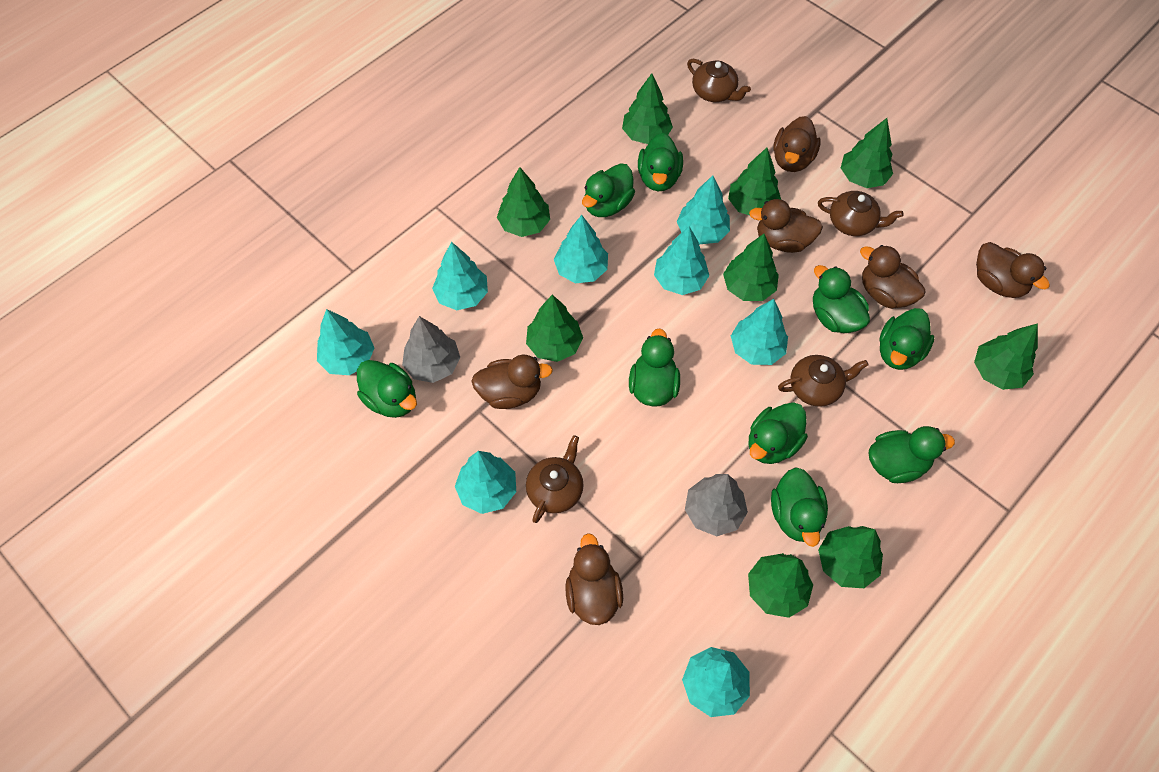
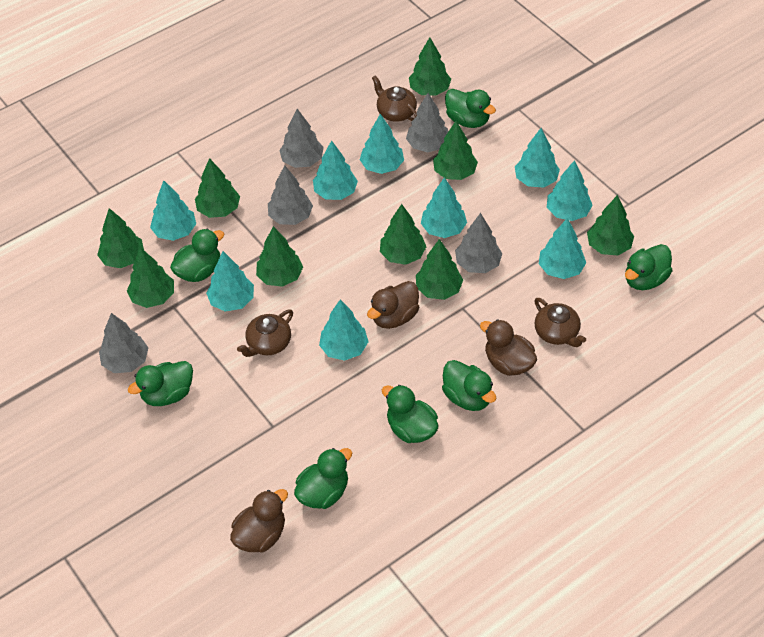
brown duck: [471,355,553,409] [565,533,623,625] [749,199,823,253] [774,116,821,172] [860,245,926,309] [976,242,1050,298] = 6 -> [230,489,288,553] [367,281,419,329] [480,319,537,376] = 3
brown teapot: [526,435,584,523] [687,59,751,102] [778,355,868,407] [818,191,904,236] = 4 -> [237,309,293,357] [372,76,417,122] [534,298,586,347] = 3
green duck: [357,360,417,418] [582,163,635,217] [629,328,680,407] [638,133,683,191] [749,402,808,464] [771,467,828,547] [813,265,870,333] [869,426,955,483] [879,308,934,370] = 9 -> [128,361,193,406] [170,229,224,282] [294,448,352,509] [382,385,438,443] [442,360,496,411] [445,89,496,128] [625,244,673,290] = 7
grey tree: [402,316,460,383] [685,474,748,536] = 2 -> [99,313,148,373] [268,165,313,225] [279,109,324,168] [406,93,448,152] [455,213,503,273] = 5
turquoise tree: [317,309,374,375] [432,242,488,310] [455,451,516,514] [554,215,608,283] [654,226,709,295] [677,175,730,245] [682,647,750,717] [731,299,788,365] = 8 -> [150,180,196,241] [206,251,254,312] [313,140,358,200] [319,299,368,361] [360,114,404,174] [421,177,467,238] [515,128,560,188] [539,218,586,279] [547,160,593,221] = 9

